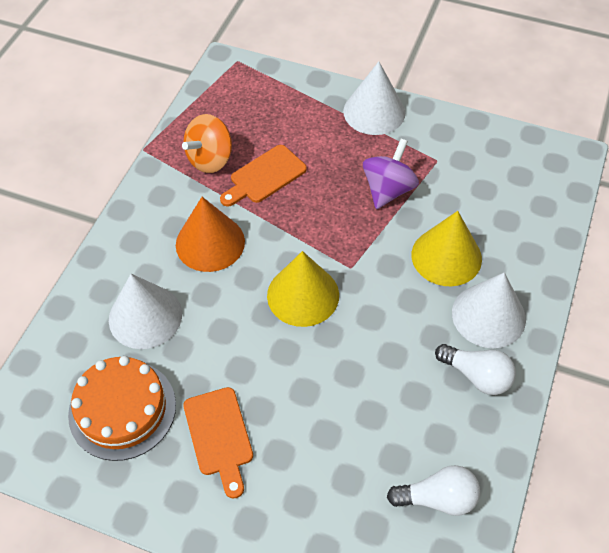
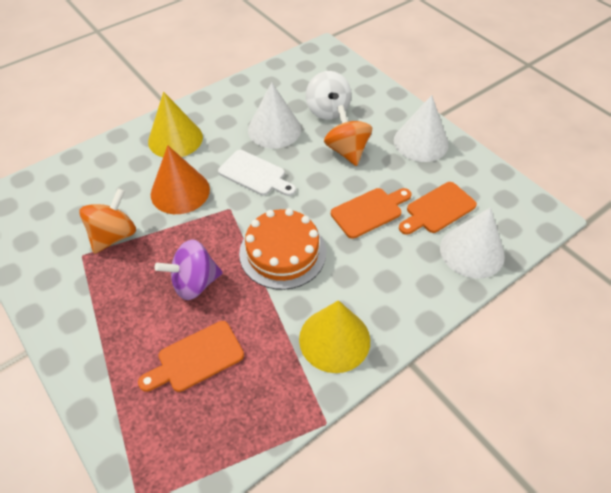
orange cutting board: [183,387,253,499] [220,145,307,207] = 2 -> [138,321,244,392] [331,188,411,239] [399,182,477,235] = 3
orange spinning top: [182,114,232,173] = 1 -> [80,188,136,254] [324,105,372,166] = 2
white cutting board: none = 0 -> [218,150,296,196] = 1
white light bulb: [387,465,480,516] [435,344,516,395] = 2 -> none = 0
white spinning top: none = 0 -> [306,71,351,120] = 1

